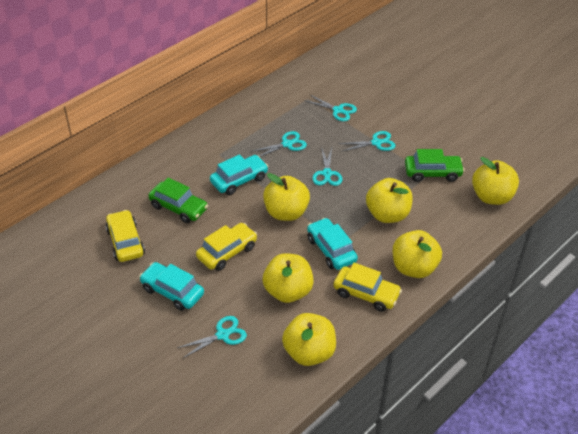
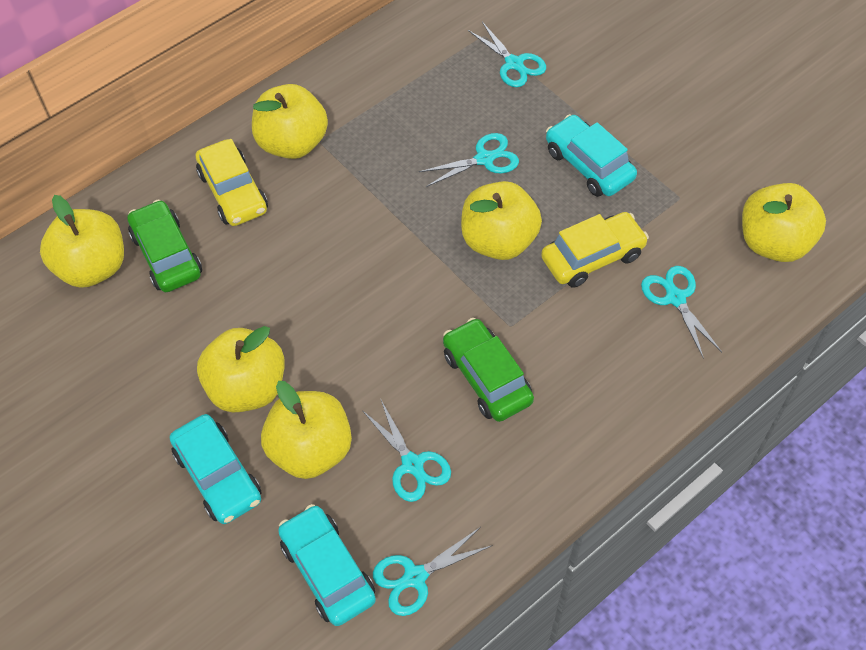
yellow car: [105,210,145,262] [196,223,257,271] [333,263,402,312] = 3 -> [196,139,268,226] [541,212,649,288] = 2

